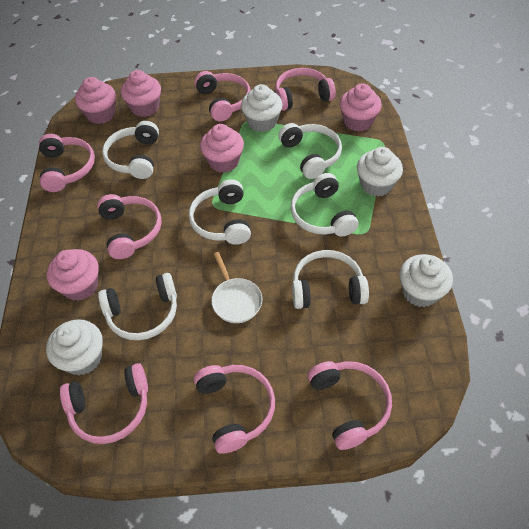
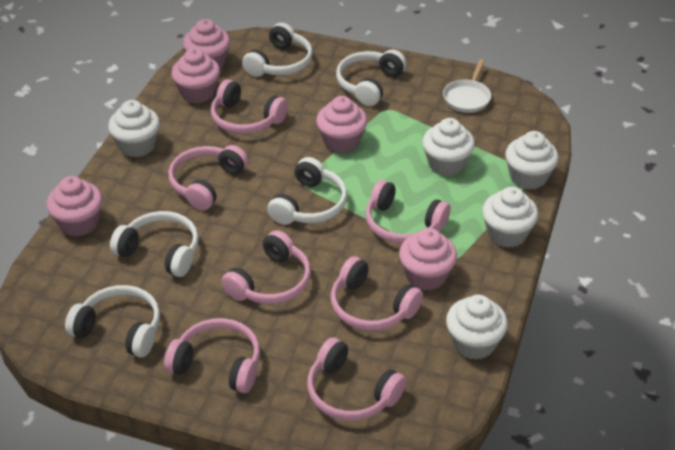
white cupcake: [46,319,103,375] [241,84,283,132] [357,147,403,197] [399,254,453,307] = 4 -> [108,100,160,157] [422,118,475,176] [446,295,508,360] [482,187,538,248] [505,131,559,190] = 5
white headphones: [98,273,177,340] [102,121,159,179] [189,179,251,245] [278,123,342,179] [290,173,358,236] [292,250,369,309] = 6 -> [65,285,160,358] [110,211,199,277] [242,23,313,77] [267,157,347,225] [336,49,406,106] = 5

